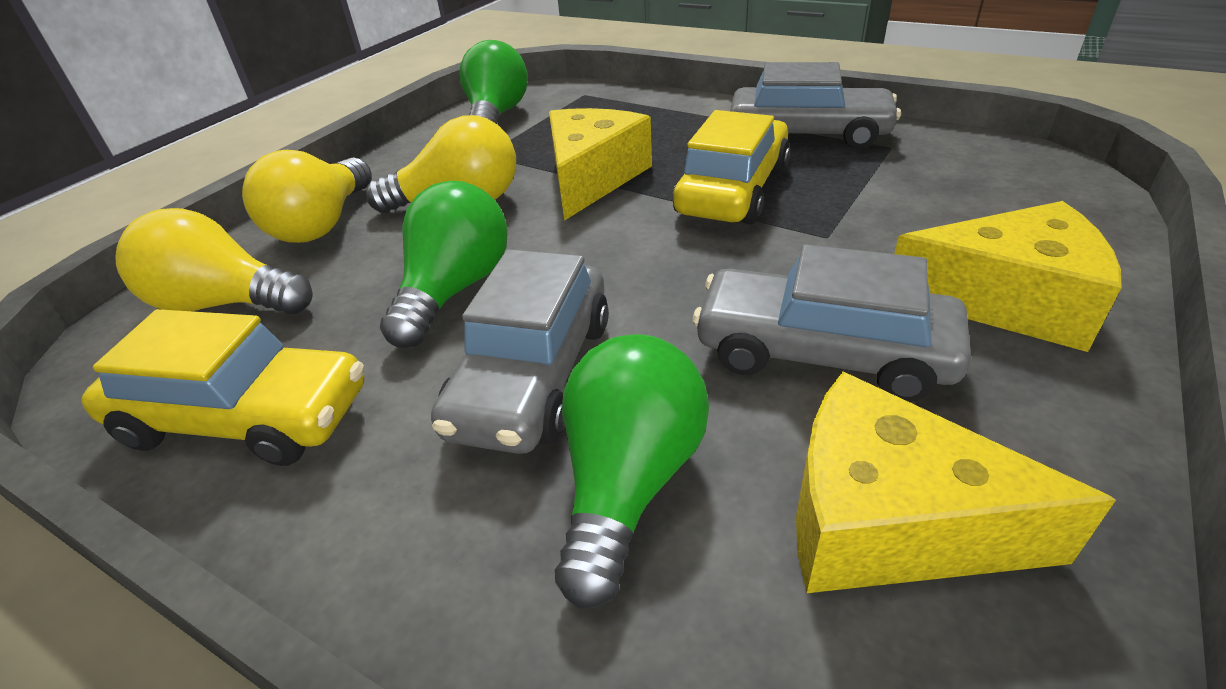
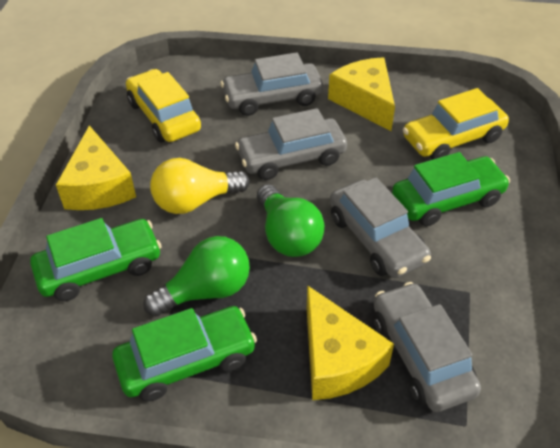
green car: none = 0 -> [30,218,161,301] [112,306,257,402] [392,152,510,226] = 3
green light bulb: [380,181,508,348] [459,40,528,124] [555,334,709,609] = 3 -> [143,236,250,317] [257,184,325,257] = 2
grey car: [431,249,609,454] [693,245,971,402] [730,62,901,149] = 3 -> [220,52,323,116] [235,108,347,180] [330,177,431,278] [374,282,481,412] = 4
yellow light bulb: [115,208,313,314] [242,150,372,243] [366,115,516,213] = 3 -> [150,158,250,214] = 1

